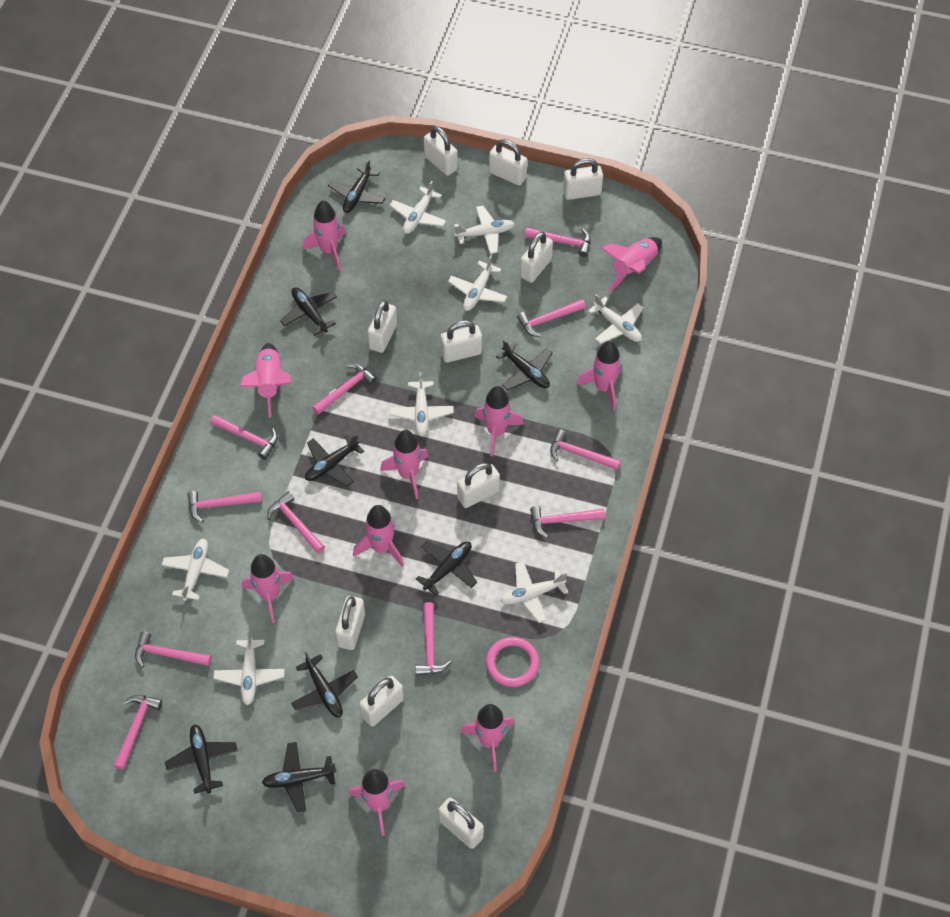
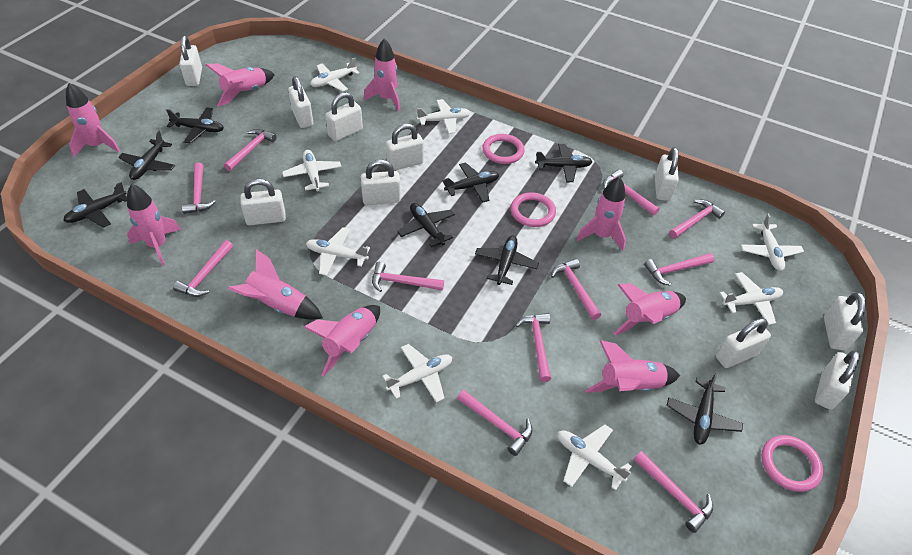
pink ring: [486,637,539,687] = 1 -> [482,134,524,164] [511,192,556,227] [761,435,823,492] = 3
pink rocket: [240,343,291,418] [242,554,294,623] [303,200,346,270] [349,769,405,836] [353,505,404,567] [380,430,429,499] [460,704,515,772] [474,386,524,456] [576,341,622,411] [601,237,662,292] = 10 -> [66,83,120,157] [127,184,181,266] [206,64,275,107] [228,249,323,320] [303,305,380,377] [364,39,400,111] [576,176,626,251] [585,340,680,393] [613,283,686,335] = 9

